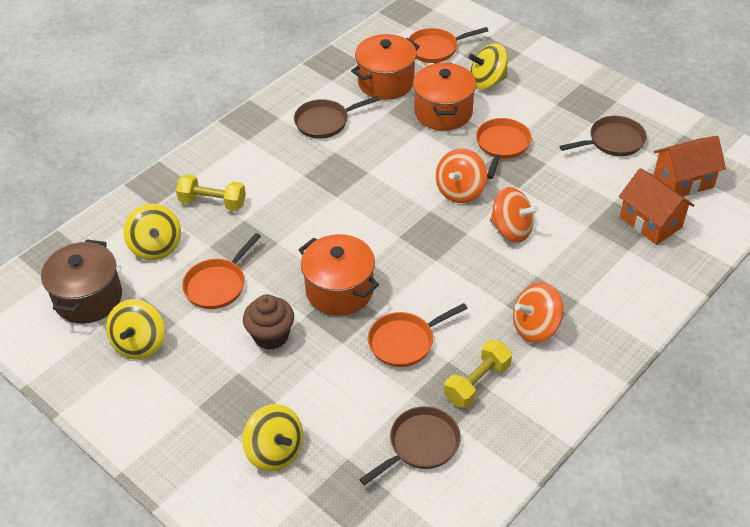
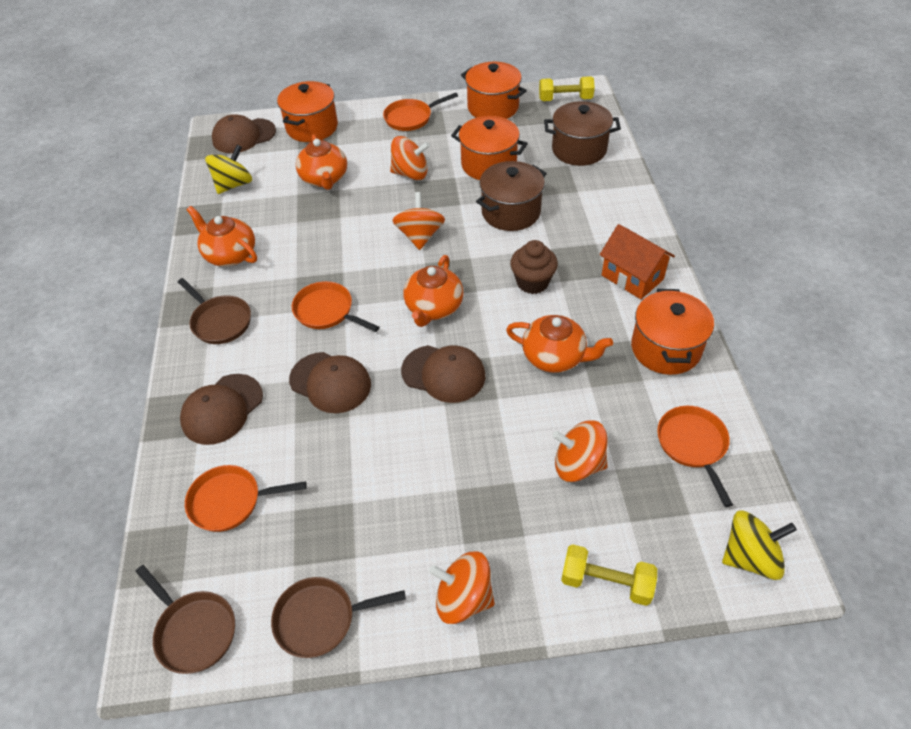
brown cap: none = 0 -> [180,374,263,445] [212,114,276,153] [289,352,371,413] [401,345,485,403] = 4
brown pot: [41,239,122,324] = 1 -> [476,161,547,231] [544,101,621,166] = 2
orange house: [619,168,694,245] [654,136,726,196] = 2 -> [600,224,675,299] = 1
orange pot: [298,234,379,316] [351,34,420,100] [413,63,476,131] = 3 -> [277,81,338,142] [451,116,528,180] [461,62,527,119] [631,289,714,375] = 4
orange spinning top: [436,149,487,203] [490,187,538,243] [513,282,564,343] = 3 -> [390,136,430,180] [392,192,445,250] [429,551,495,624] [552,420,608,482] = 4
orange teapot: none = 0 -> [186,206,257,267] [296,135,347,190] [403,255,464,327] [506,315,613,373] = 4
yellow spinning top: [106,299,165,360] [124,204,181,260] [242,404,303,472] [468,43,508,90] = 4 -> [205,145,252,194] [722,510,797,580] = 2

